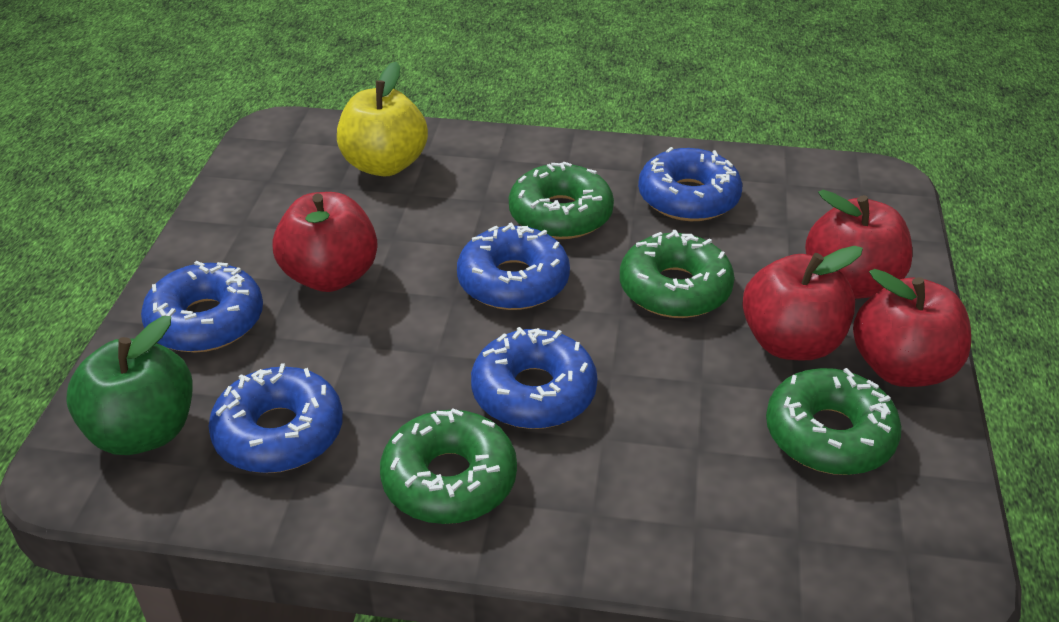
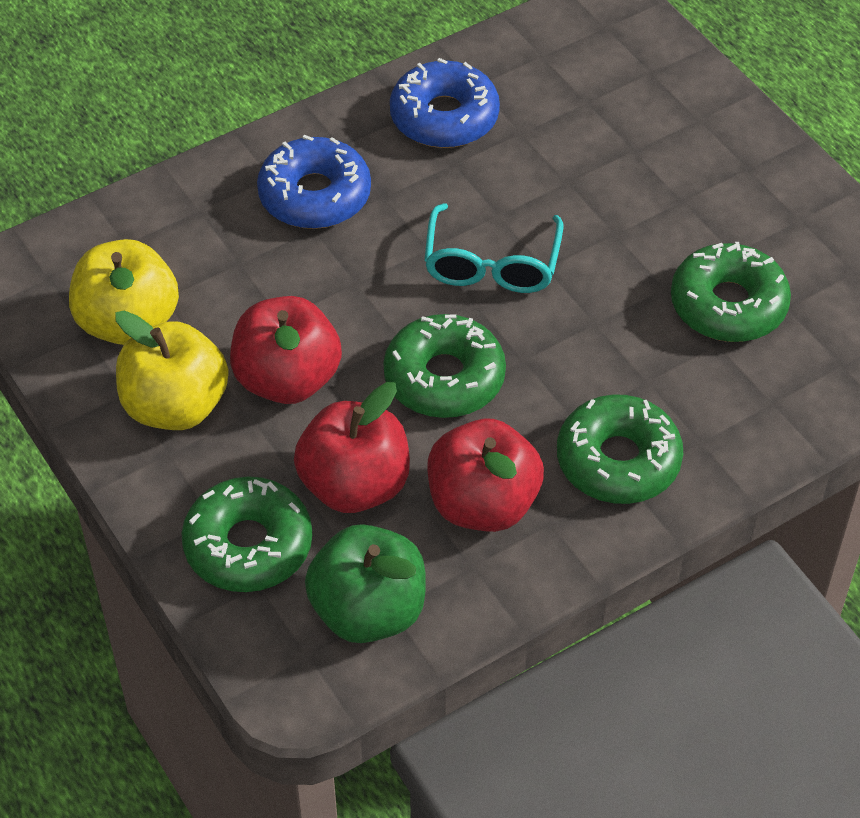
blue donut: [141,261,263,352] [208,363,343,473] [457,223,570,310] [471,327,598,429] [638,147,742,221] = 5 -> [257,135,371,229] [390,58,500,148] = 2
red apple: [273,192,378,292] [742,246,863,360] [805,190,913,299] [853,269,971,387] = 4 -> [230,296,342,404] [294,382,410,513] [427,419,544,532] = 3
turquoise glasses: none = 0 -> [424,203,563,293] = 1
yellow apple: [337,62,428,176] = 1 -> [69,239,179,345] [115,311,229,430] = 2

